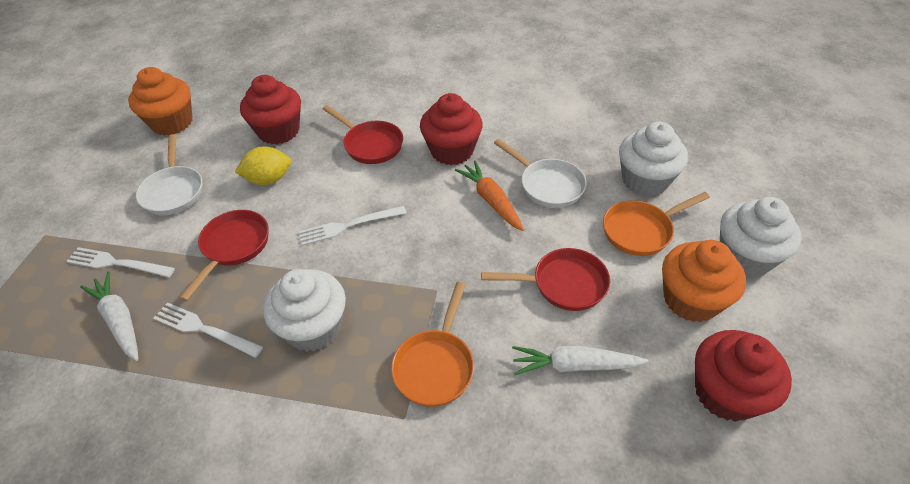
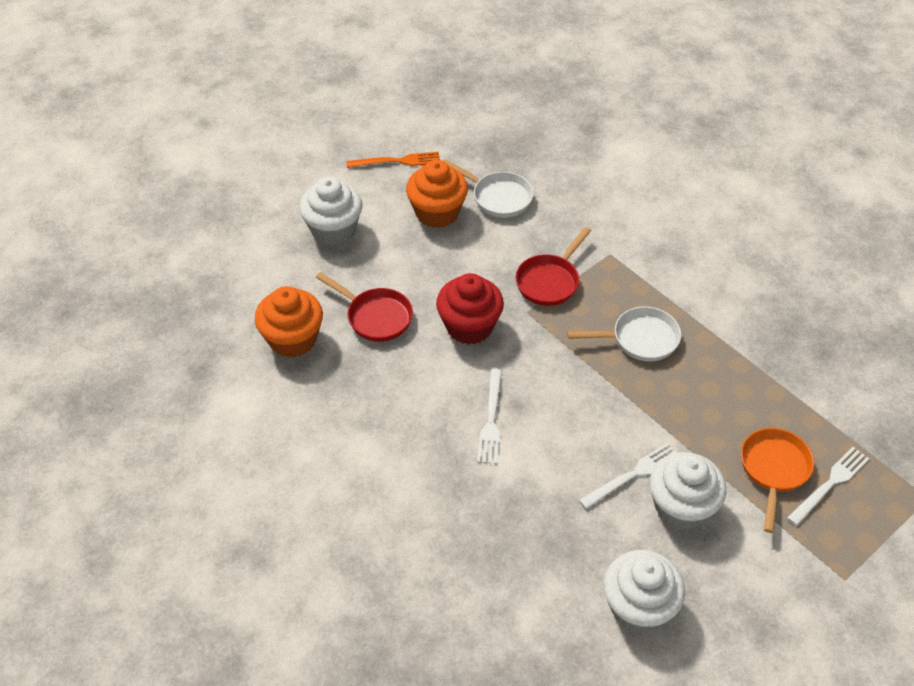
orange carrot: [455,161,524,231] = 1 -> none = 0
orange fork: none = 0 -> [346,152,440,168] = 1
orange pan: [391,282,474,407] [603,192,710,256] = 2 -> [741,428,814,533] = 1
red cupcake: [240,75,301,144] [420,93,483,165] [695,330,792,422] = 3 -> [436,273,504,345] = 1
red pan: [179,210,269,301] [323,105,403,164] [481,248,610,311] = 3 -> [316,272,413,342] [515,227,591,306] = 2
white carrot: [80,272,139,361] [512,346,649,375] = 2 -> none = 0
yellow lemon: [235,147,291,185] = 1 -> none = 0

